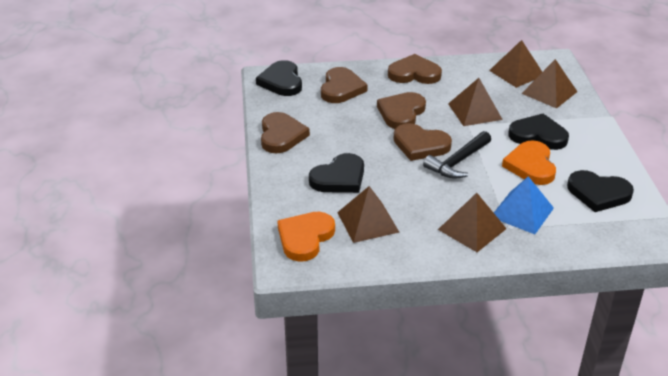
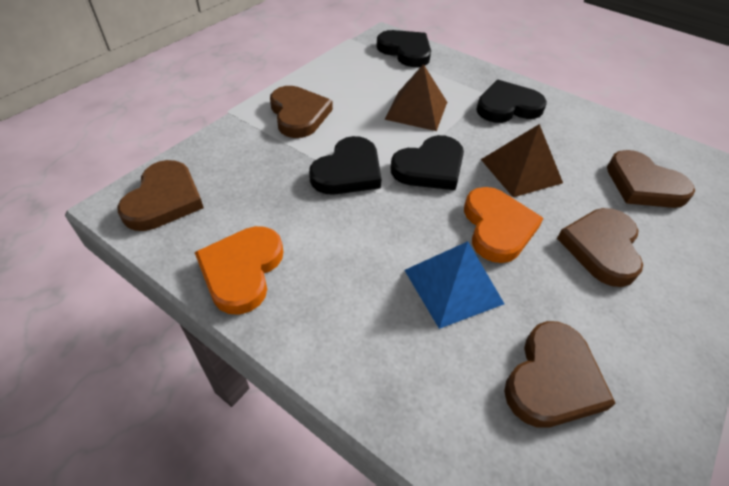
black hammer: [423,131,491,179] = 1 -> none = 0
brown pyramid: [337,186,399,243] [438,193,507,252] [448,78,503,126] [489,40,542,88] [521,59,577,109] = 5 -> [384,64,447,131] [481,124,563,197] = 2

